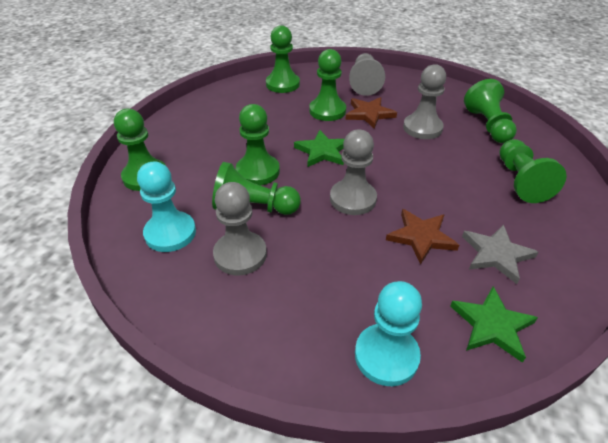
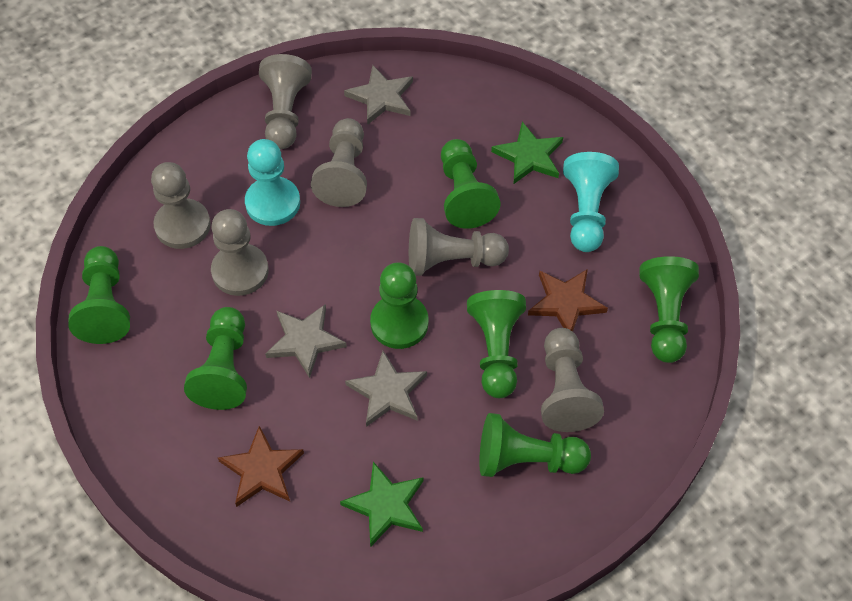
grey pawn: [213,182,267,275] [330,129,377,215] [349,53,385,96] [403,64,446,139] = 4 -> [151,162,211,249] [211,209,269,296] [259,54,312,149] [311,118,367,207] [409,218,509,276] [541,328,604,432] = 6
grey star: [462,225,538,284] = 1 -> [265,304,347,378] [344,65,413,125] [345,351,427,427] = 3

